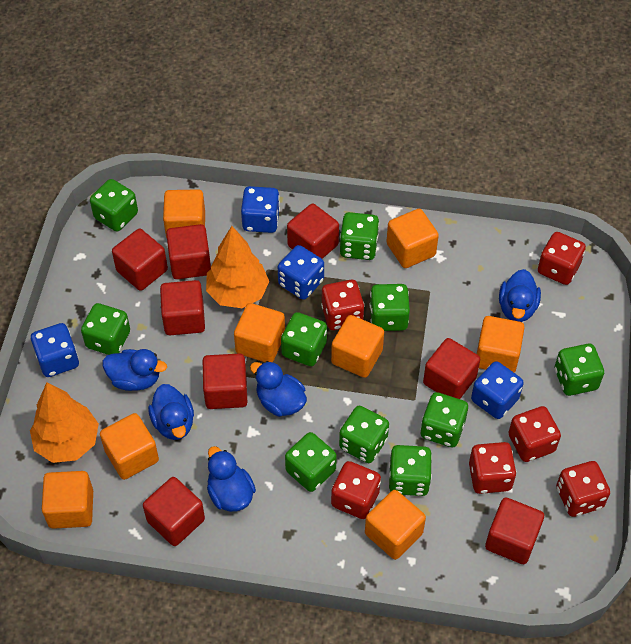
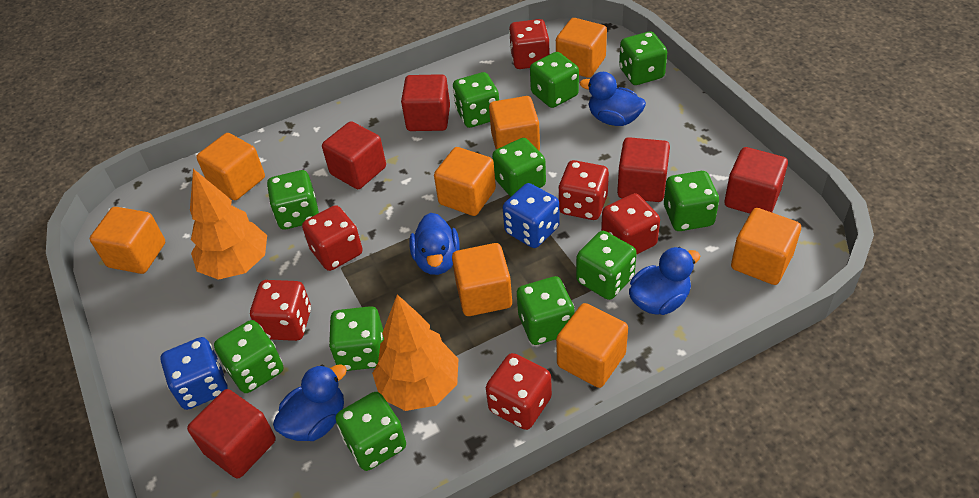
blue dice: [31,323,79,377] [241,186,280,233] [278,245,324,300] [471,361,524,419] = 4 -> [160,337,228,410] [503,183,560,248] = 2
blue duck: [103,349,167,391] [148,384,194,440] [207,446,256,512] [250,361,307,417] [499,269,541,322] = 5 -> [273,364,347,441] [409,213,460,275] [580,72,646,126] [629,247,700,315] = 4
green dice: [81,303,130,355] [90,179,138,232] [281,312,327,366] [285,432,337,492] [339,406,389,463] [340,212,379,260] [370,284,410,331] [389,445,432,496] [421,392,468,447] [555,343,604,396] = 10 -> [214,320,283,393] [267,170,319,230] [329,306,384,371] [336,392,406,471] [453,72,499,128] [492,138,546,197] [517,276,574,345] [530,52,579,108] [576,231,637,300] [619,31,667,85] [664,171,719,231] = 11
red cube: [112,229,168,291] [143,477,205,546] [160,280,205,335] [166,224,211,279] [203,353,247,409] [287,204,339,259] [423,338,480,399] [485,497,544,564] = 8 -> [187,389,276,479] [322,121,386,189] [401,74,450,131] [617,137,670,202] [724,147,788,214] = 5

